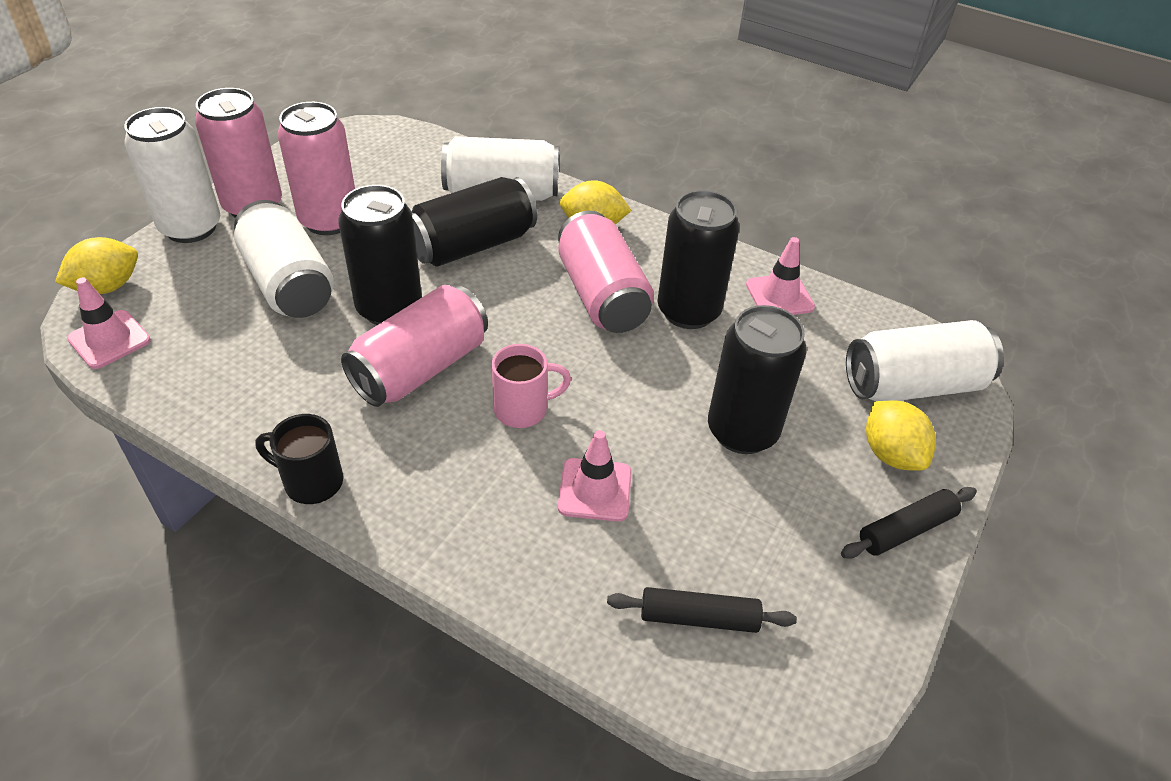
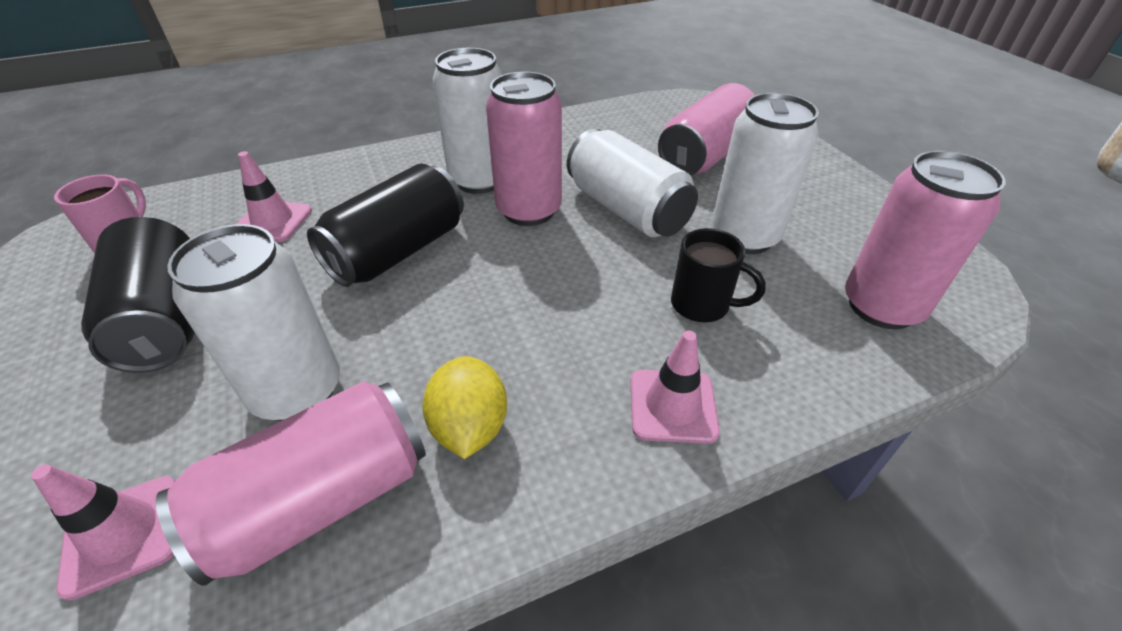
black can: [338,185,422,325] [412,177,537,267] [657,190,739,329] [708,305,807,454] = 4 -> [81,217,195,373] [307,163,464,287] = 2
black rolling pin: [607,587,797,633] [841,487,977,559] = 2 -> none = 0
yellow lemon: [55,237,138,294] [560,180,632,224] [866,400,936,471] = 3 -> [422,356,507,459] = 1

